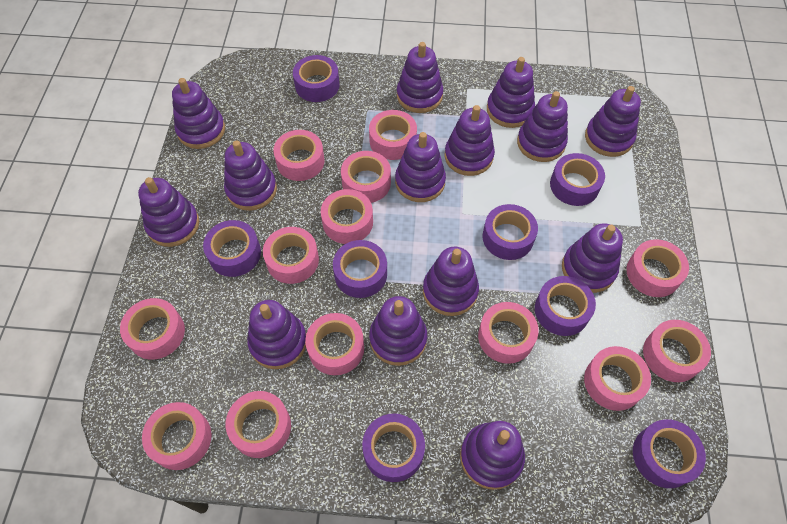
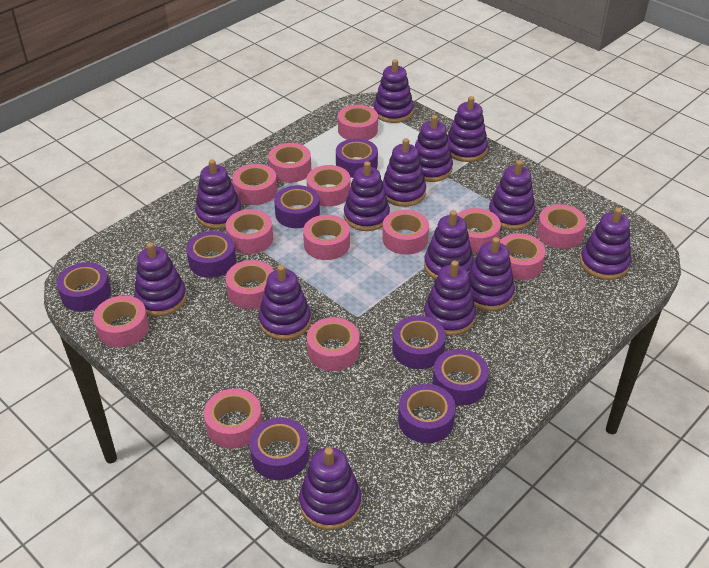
pink tape: [120,298,185,360] [142,402,212,470] [226,391,291,458] [263,227,319,284] [273,130,325,181] [305,313,364,375] [321,189,373,244] [341,151,391,203] [369,110,417,160] [478,302,539,364] [584,346,651,411] [626,239,689,297] [643,320,711,382] = 13 -> [93,296,149,348] [204,388,262,449] [226,209,273,254] [226,260,274,309] [232,164,277,205] [268,143,311,183] [303,215,350,260] [307,165,350,207] [307,317,360,371] [338,105,378,140] [382,210,429,255] [457,208,501,253] [500,233,546,280] [537,204,586,249] = 14

